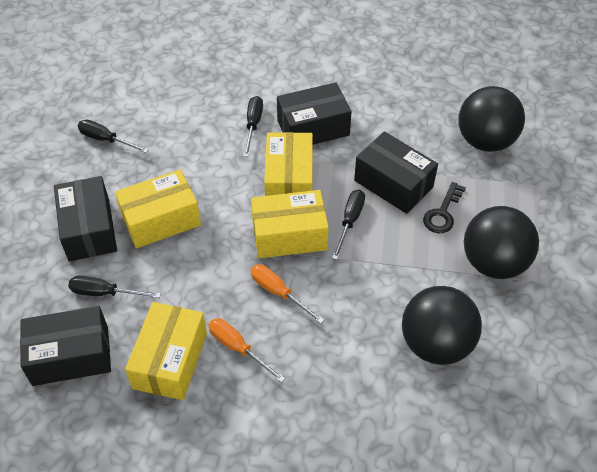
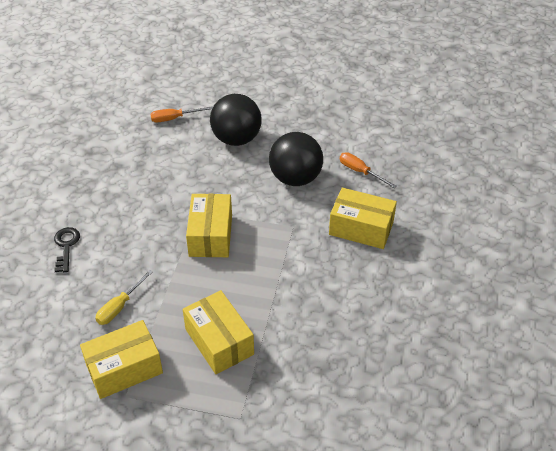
black ball: [402,286,482,365] [459,86,525,152] [464,206,539,279] = 3 -> [210,94,262,146] [269,132,323,186] = 2
black box: [20,306,111,386] [54,176,117,261] [277,82,352,145] [354,132,438,214] = 4 -> none = 0
black screwdriver: [68,275,161,298] [78,119,149,153] [243,96,263,157] [332,190,365,260] = 4 -> none = 0
yellow screwdriver: none = 0 -> [95,270,153,325] = 1

